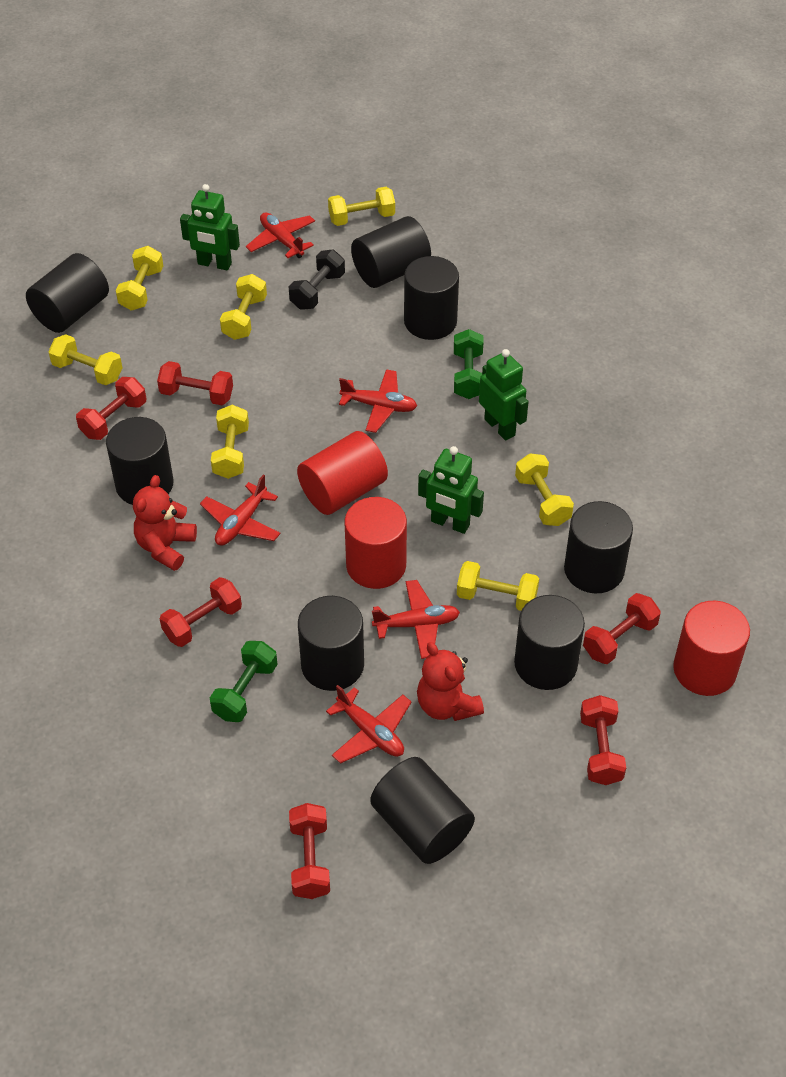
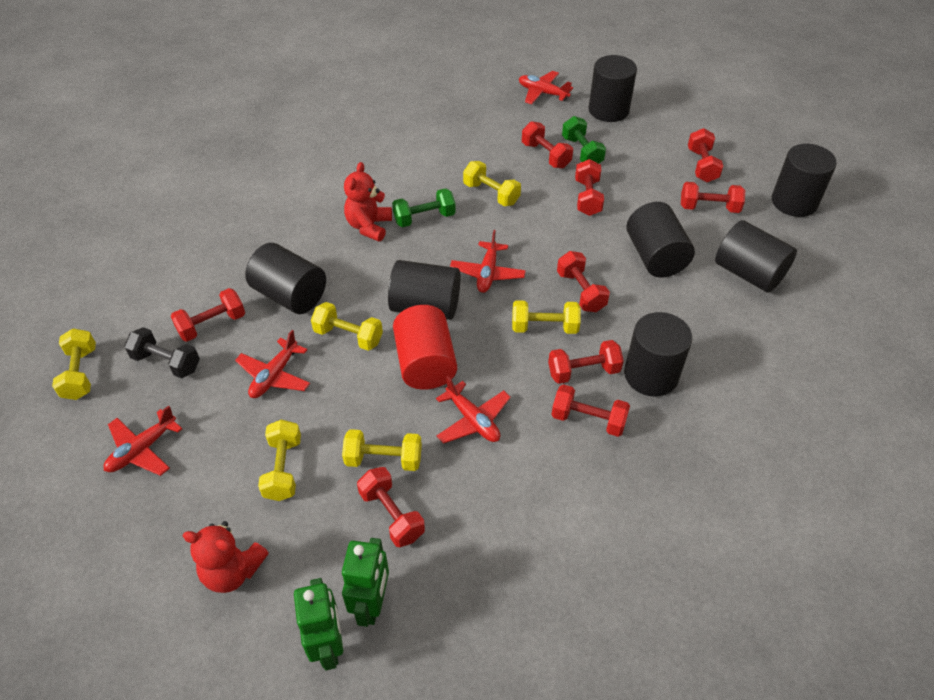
black cylinder: [26,253,109,333] [106,417,173,505] [298,596,364,691] [351,216,431,288] [370,757,475,864] [404,256,459,340] [514,595,585,690] [564,501,633,593] = 8 -> [245,243,326,314] [388,260,460,320] [589,55,637,122] [624,312,692,397] [626,202,695,277] [715,220,797,293] [772,144,837,217] = 7
green robot: [180,184,240,270] [418,446,484,534] [479,349,529,441] = 3 -> [294,578,343,670] [342,538,389,627] = 2
red cylinder: [297,431,388,515] [344,497,407,589] [673,601,750,696] = 3 -> [393,305,457,390] = 1
red dumbbell: [76,377,146,440] [157,361,233,405] [160,577,242,647] [289,803,330,899] [580,695,626,785] [583,593,661,664] = 6 -> [171,288,245,342] [357,467,425,547] [522,121,573,168] [548,340,624,384] [551,384,630,437] [557,251,610,312] [575,159,604,216] [681,182,745,213] [688,128,723,182] = 9
yellow dumbbell: [48,334,122,385] [116,246,163,311] [211,405,249,479] [220,274,267,340] [328,187,395,226] [457,561,539,611] [515,454,574,526] = 7 -> [52,328,96,400] [258,419,301,501] [311,302,383,351] [342,429,422,471] [463,161,521,206] [512,300,581,334] = 6

